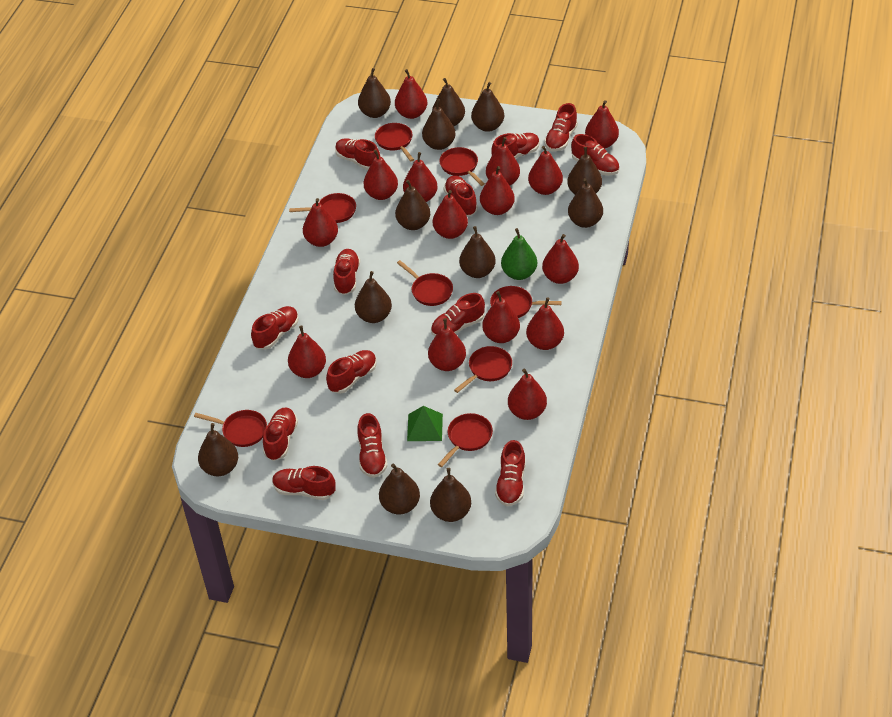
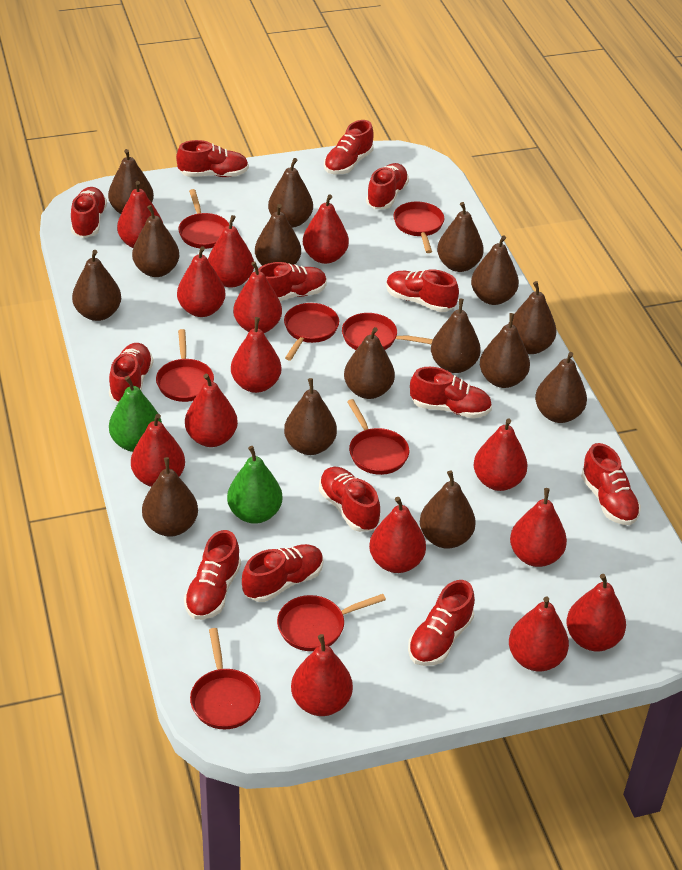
brown pear: [198,423,238,476] [355,271,392,323] [358,68,391,118] [379,464,420,515] [395,180,430,230] [422,99,456,150] [430,468,471,522] [432,78,465,126] [459,226,496,278] [471,82,504,132] [567,147,602,195] [568,178,603,228] = 12 -> [72,250,121,321] [108,149,154,214] [132,205,180,277] [142,457,198,537] [255,204,301,266] [268,158,313,228] [284,378,337,455] [344,327,395,399] [420,470,476,549] [431,299,481,373] [437,202,484,272] [471,236,519,305] [480,313,530,388] [508,281,556,354] [535,352,587,423] = 15
green pear: [501,228,537,280] = 1 -> [109,376,162,452] [227,446,282,524] = 2
green pyramid: [407,406,443,441] = 1 -> none = 0
red pear: [288,325,326,378] [303,198,338,247] [364,150,398,200] [395,69,427,119] [403,152,438,202] [428,318,466,371] [433,190,468,239] [480,166,515,215] [482,291,520,343] [486,137,520,186] [508,369,547,420] [526,297,564,350] [528,146,563,195] [542,234,579,284] [585,100,619,149] = 15 -> [117,181,163,248] [131,414,185,487] [177,246,225,317] [185,374,238,447] [208,215,254,288] [231,317,281,393] [233,261,282,333] [291,634,353,716] [303,195,349,264] [369,497,426,573] [474,418,528,491] [509,597,569,671] [510,488,567,567] [566,574,626,651] = 14

